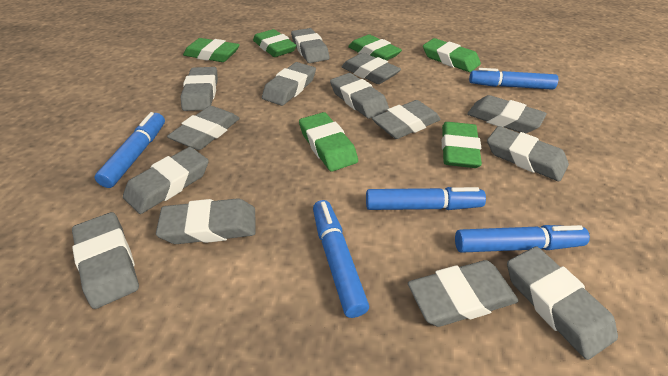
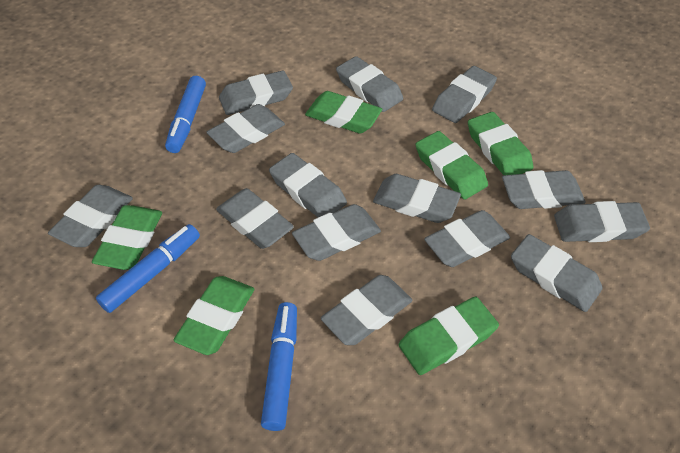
blue marker: [94,112,165,188] [313,200,369,318] [366,187,486,210] [455,225,590,253] [469,68,558,90] = 5 -> [96,224,200,313] [165,76,206,153] [261,302,297,431] = 3

